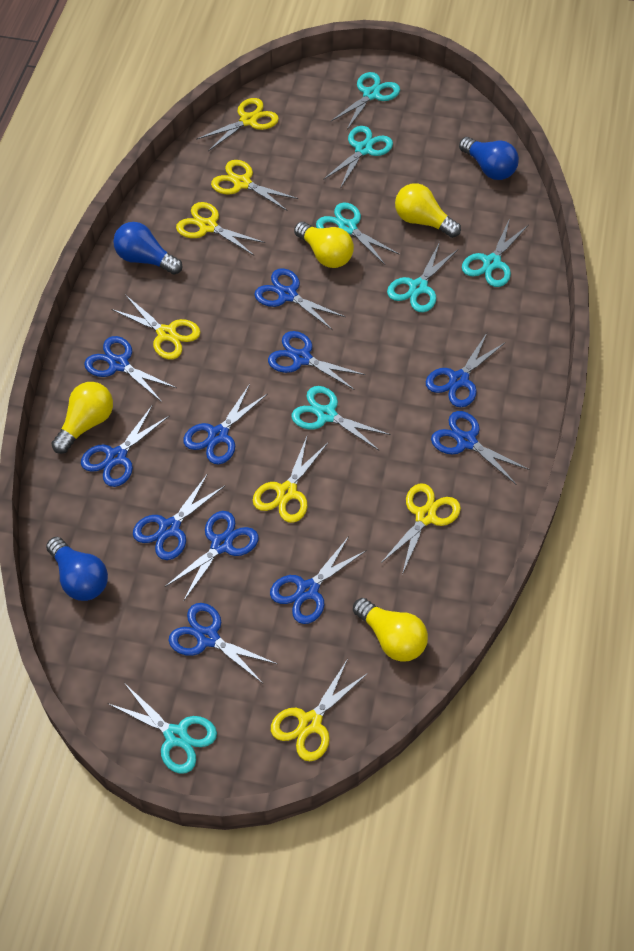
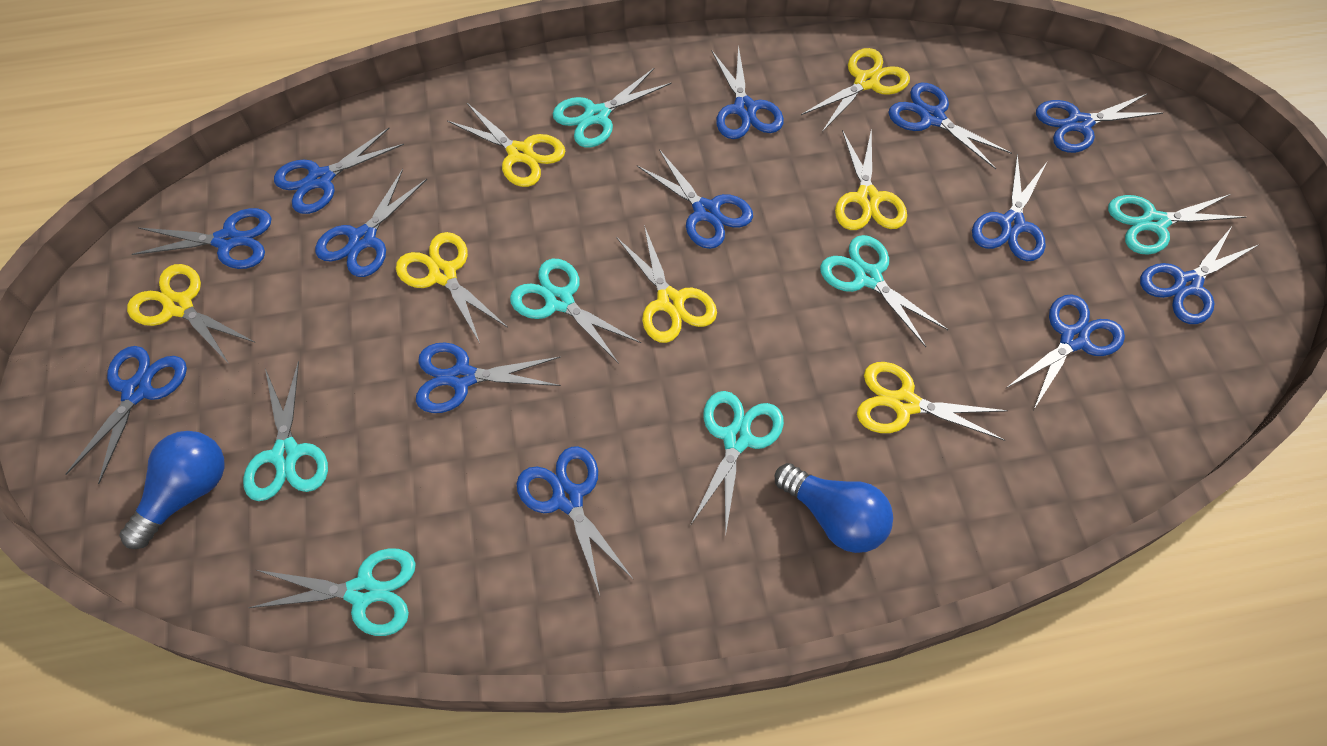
blue light bulb: [46,537,108,601] [113,222,182,275] [459,137,519,180] = 3 -> [119,431,224,549] [775,463,893,553] = 2
blue scissors: [81,406,170,487] [84,336,177,402] [133,475,225,560] [165,511,258,602] [169,603,277,683] [183,384,267,464] [254,268,345,330] [268,331,365,390] [270,536,367,624] [426,333,506,407] [431,411,530,485] = 11 -> [66,346,187,484] [132,208,272,269] [274,128,404,214] [315,169,427,277] [416,342,561,413] [516,446,634,595] [637,149,753,249] [712,45,784,139] [888,83,1012,169] [972,154,1047,261] [1005,294,1125,409] [1036,93,1164,153] [1140,227,1258,324] = 13
yellow light bulb: [51,382,113,454] [294,222,354,268] [353,598,428,662] [395,183,461,238] = 4 -> none = 0

